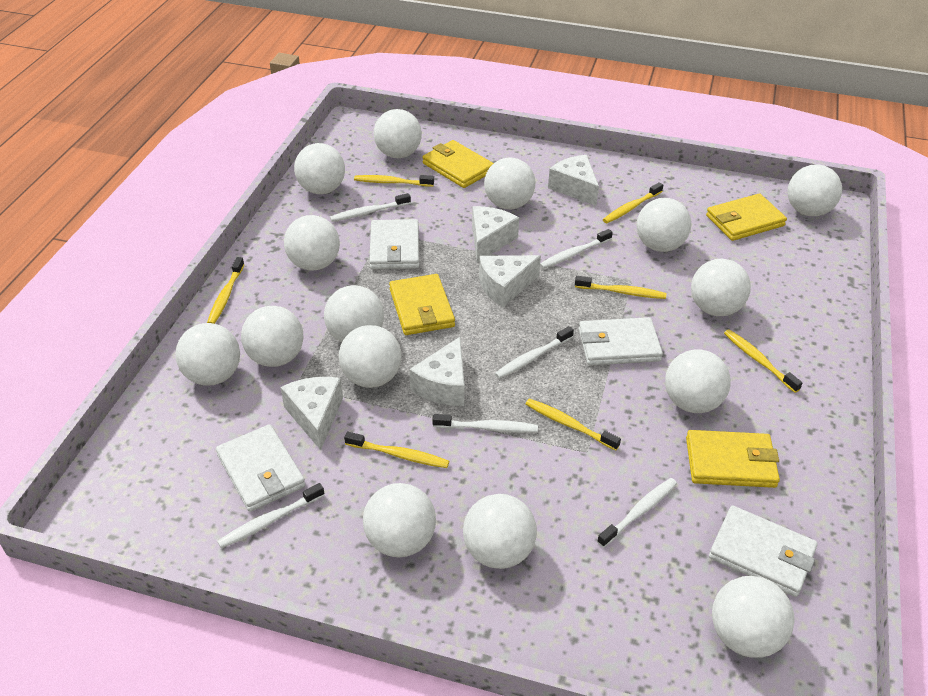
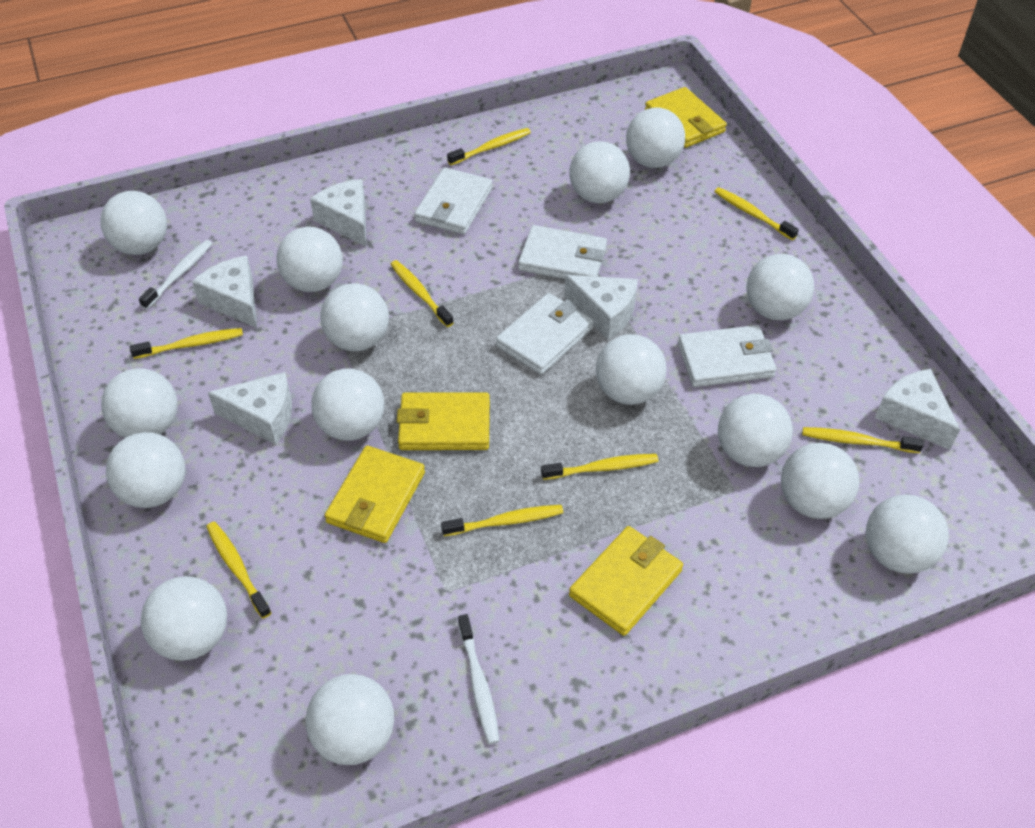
white toothbrush: [217,483,324,548] [330,193,411,222] [432,414,538,433] [494,326,574,379] [540,229,613,269] [597,478,677,548] = 6 -> [139,240,213,309] [458,614,500,744] = 2
yellow toothbrush: [207,257,245,324] [344,432,449,468] [354,175,434,187] [525,398,621,451] [575,276,666,299] [603,182,663,223] [724,329,803,393] = 7 -> [130,328,243,359] [206,521,271,618] [390,260,453,327] [441,505,563,536] [447,128,531,165] [541,454,658,480] [714,187,799,240] [802,427,924,453] = 8

